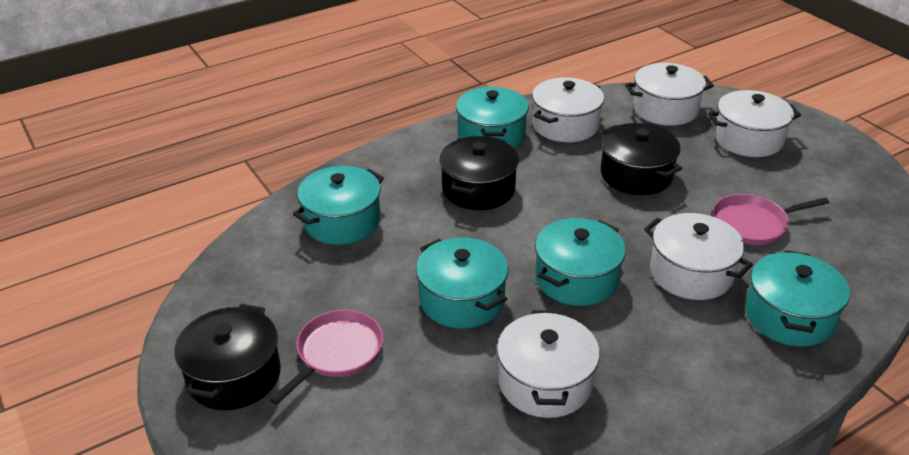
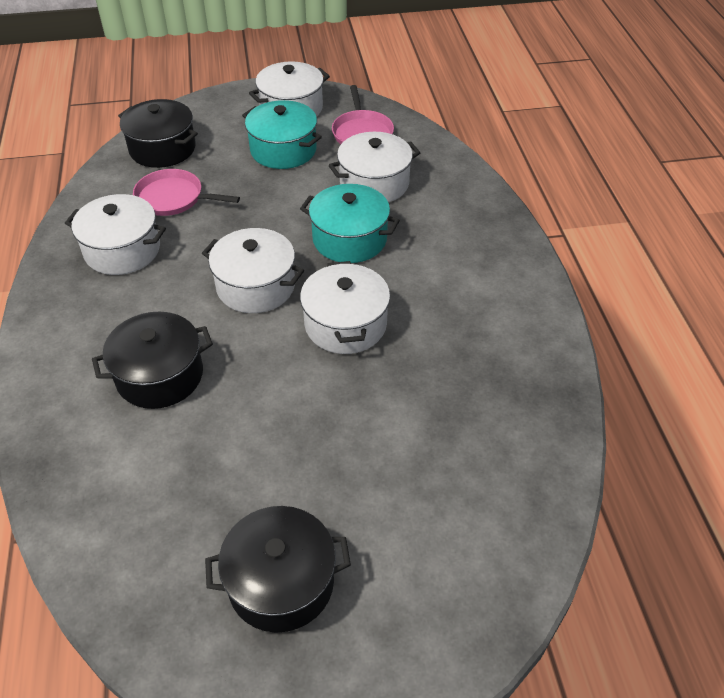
turquoise pot: [293,166,384,245] [416,237,508,329] [456,87,529,148] [535,218,626,306] [745,250,850,347] = 5 -> [242,100,322,169] [300,184,400,263] = 2

